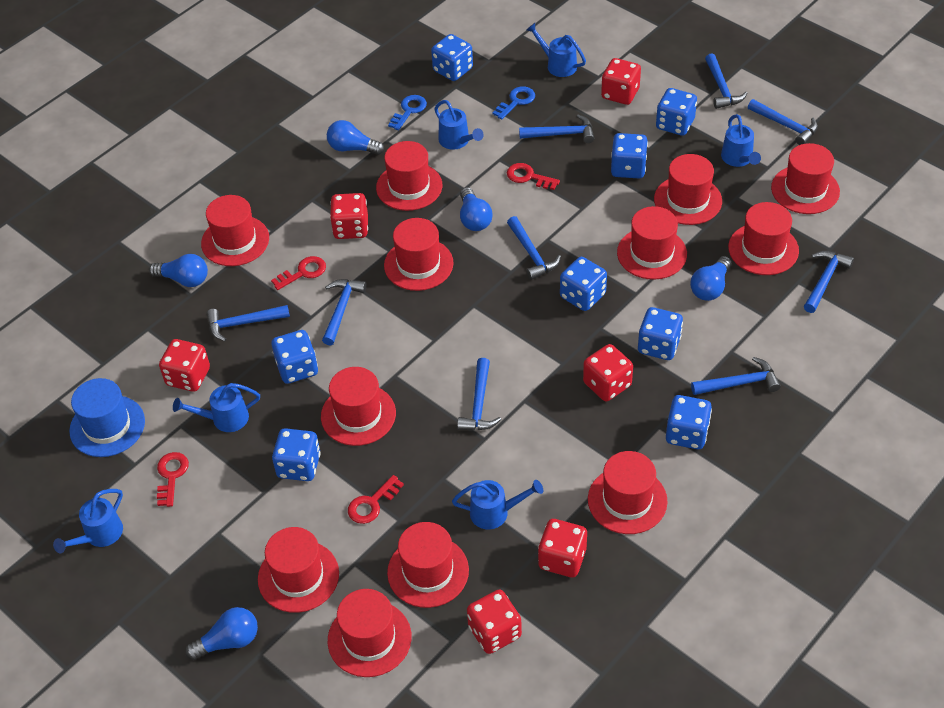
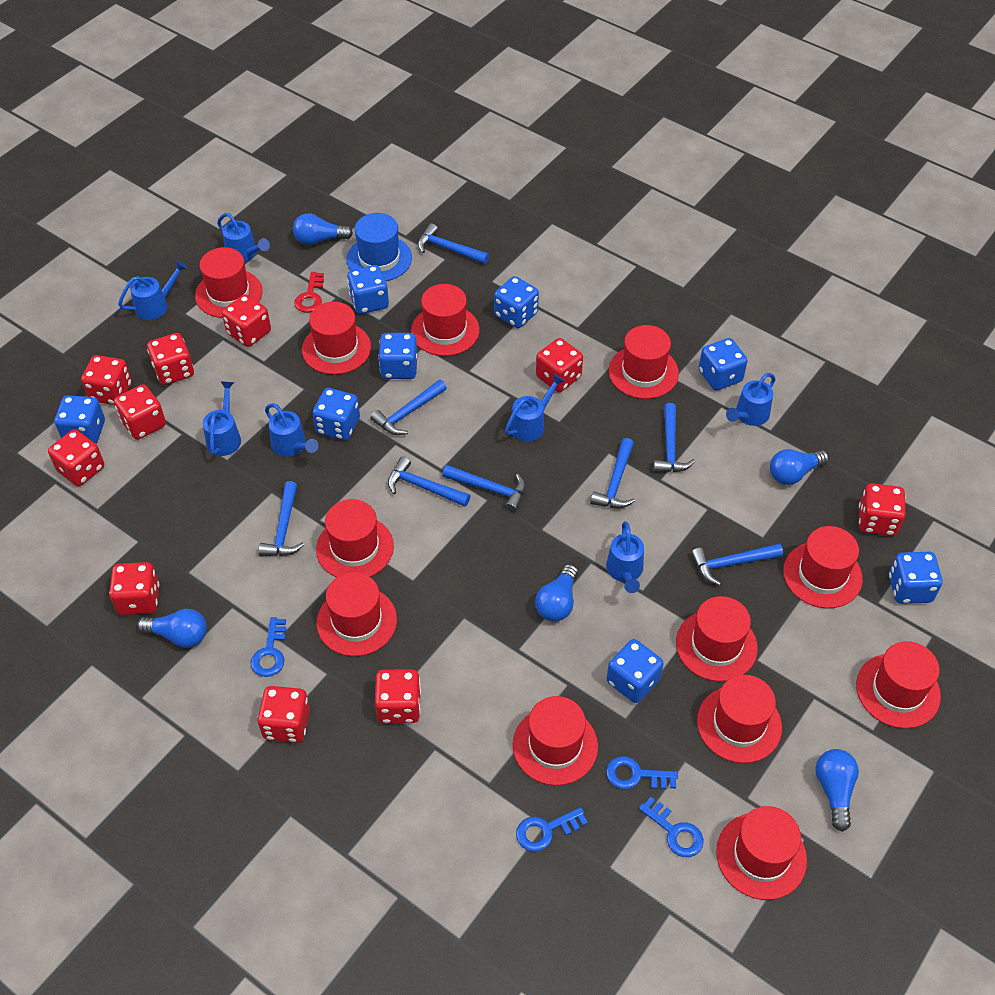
blue hammer: [206,305,290,341] [322,279,367,346] [457,358,501,430] [507,216,561,280] [519,114,594,143] [691,357,781,395] [705,53,747,109] [748,99,818,145] [804,250,854,313] = 9 -> [259,481,304,556] [371,380,447,435] [388,456,470,507] [418,223,489,264] [442,465,526,512] [590,438,635,508] [653,403,695,472] [691,543,783,586] = 8
blue key: [388,95,427,130] [492,86,535,120] = 2 -> [251,617,286,677] [516,807,588,852] [606,756,678,789] [639,797,704,857] = 4
blue watering can: [53,489,123,553] [173,383,260,432] [434,100,484,150] [452,480,543,530] [527,23,586,77] [721,114,761,167] = 6 -> [118,260,187,320] [203,381,241,456] [217,213,270,262] [265,403,318,457] [505,374,564,442] [606,521,644,593] [726,373,776,426] = 7
red dice: [159,339,210,392] [330,193,368,239] [467,589,522,654] [538,519,587,578] [583,344,633,401] [601,58,641,105] = 6 -> [48,429,104,486] [81,355,132,405] [109,562,159,615] [114,384,166,440] [147,333,194,385] [222,294,271,347] [257,686,310,743] [375,669,421,723] [536,338,583,392] [859,483,905,536] = 10
red key: [157,452,189,507] [271,256,326,290] [348,475,404,524] [507,163,560,190] = 4 -> [294,272,324,313] = 1

